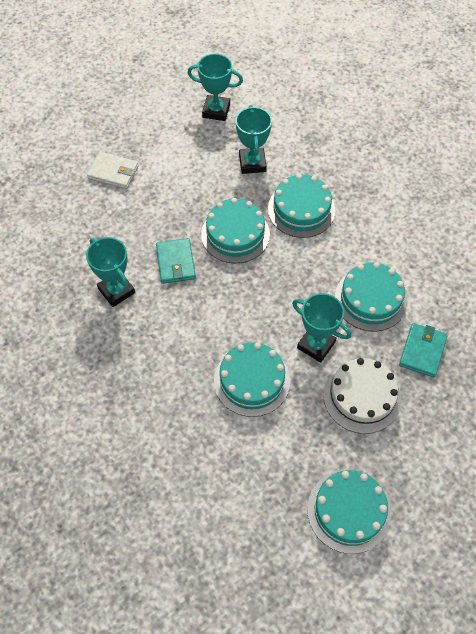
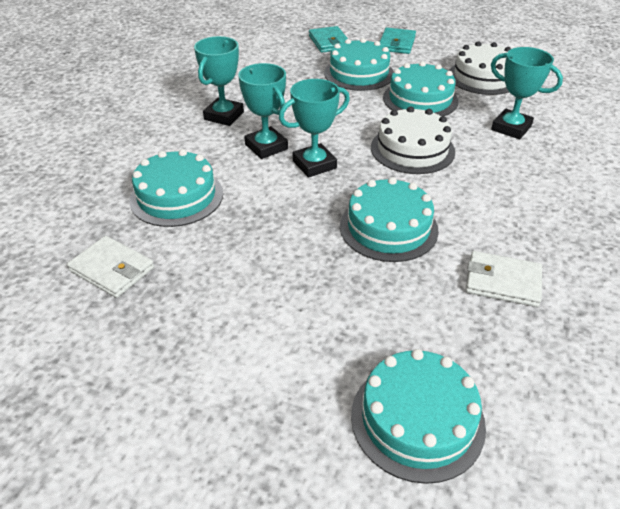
white cake: [323,358,401,434] = 1 -> [371,106,455,174] [449,41,511,95] = 2
white wallet: [87,152,139,189] = 1 -> [67,236,154,298] [466,251,542,307] = 2

